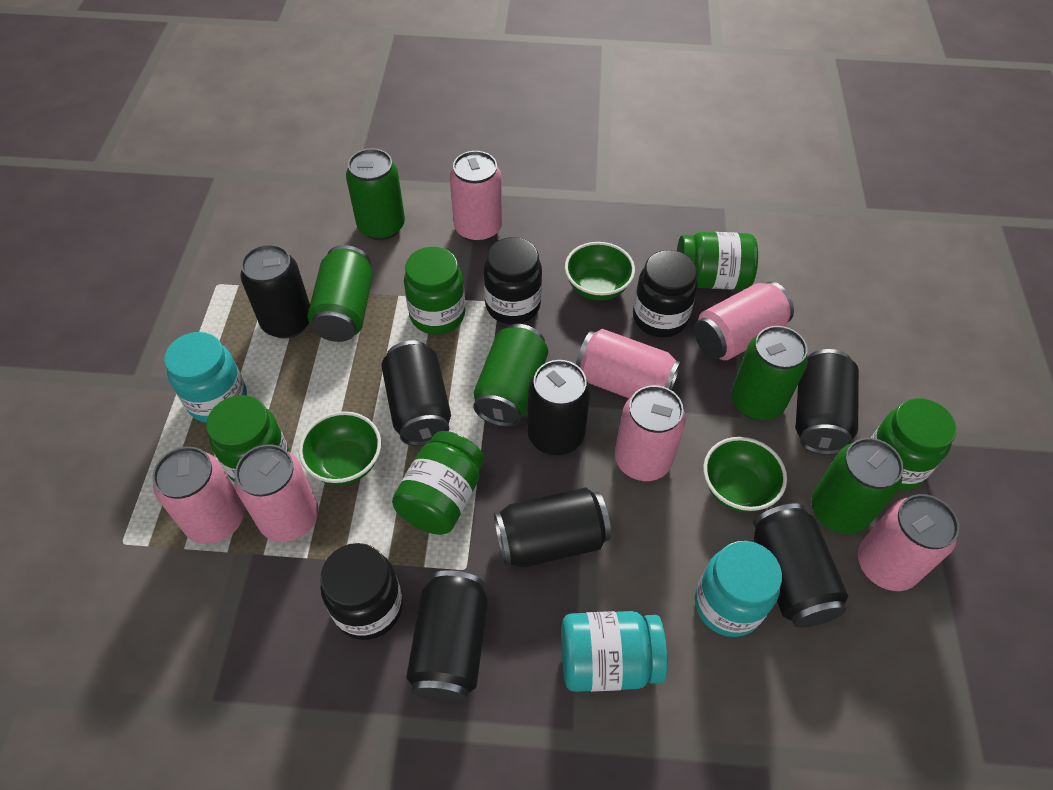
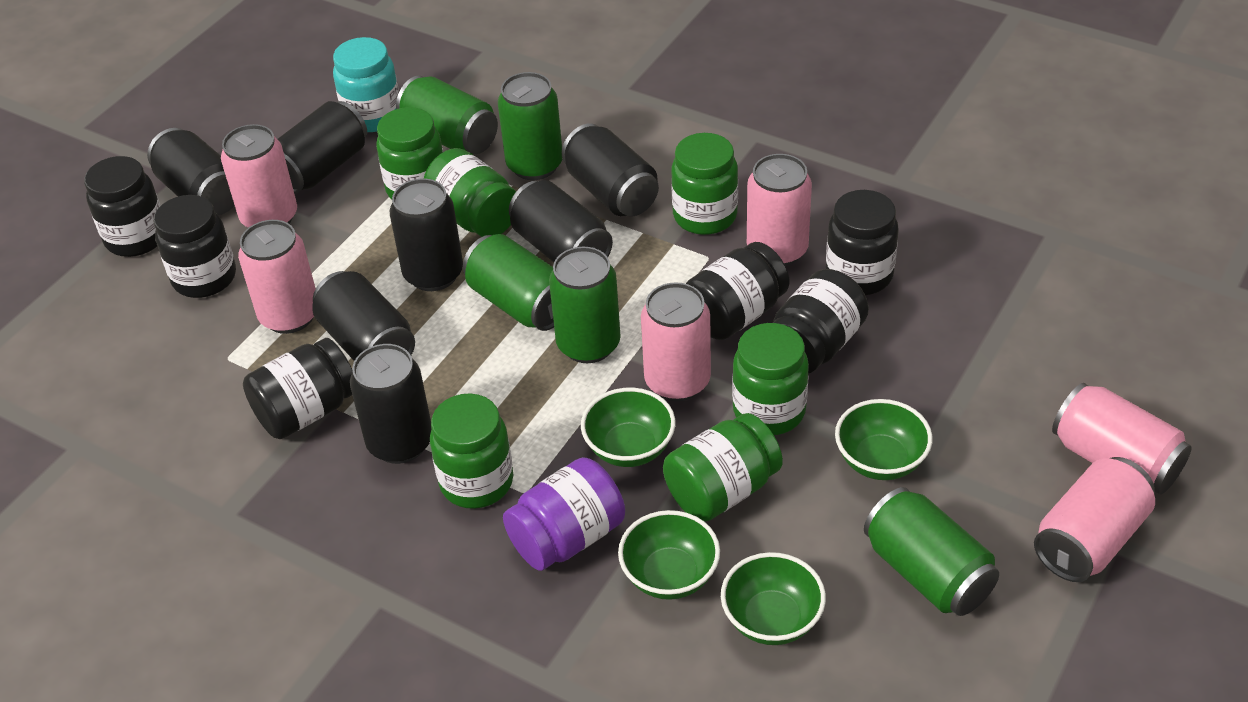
black jar: [321,543,403,640] [484,237,542,325] [633,250,698,338] = 3 -> [84,156,161,257] [154,195,236,298] [243,338,352,439] [686,242,789,340] [773,269,869,373] [826,190,899,295] = 6
green bowl: [299,411,381,485] [565,242,635,301] [703,437,787,512] = 3 -> [581,388,675,467] [618,510,720,600] [721,552,826,645] [835,399,933,480] = 4
green jar: [206,395,289,482] [392,431,484,535] [404,247,465,335] [677,232,758,289] [871,398,956,491] = 5 -> [376,107,443,199] [424,148,516,237] [430,393,513,509] [663,413,783,522] [671,133,738,235] [732,323,809,435] = 6
pink can: [152,446,244,544] [235,444,318,542] [450,151,502,242] [576,329,681,398] [615,385,686,481] [694,281,794,360] [858,494,959,591] = 7 -> [221,124,297,228] [238,220,316,334] [641,282,711,401] [747,154,812,266] [1034,457,1155,582] [1052,383,1192,494] = 6
purple jar: none = 0 -> [503,457,625,571] = 1
turquoise jar: [164,332,247,423] [561,611,667,692] [695,541,782,637] = 3 -> [333,37,399,132] = 1

